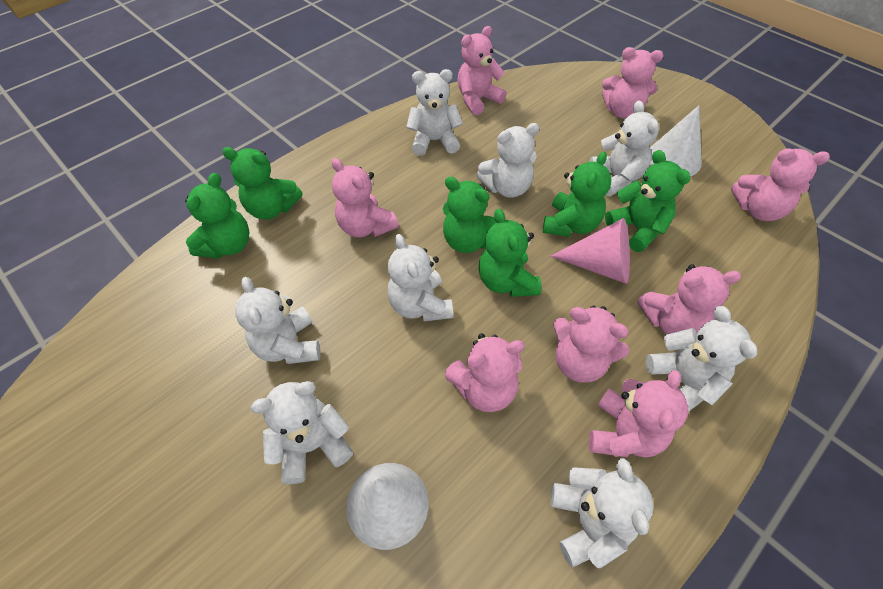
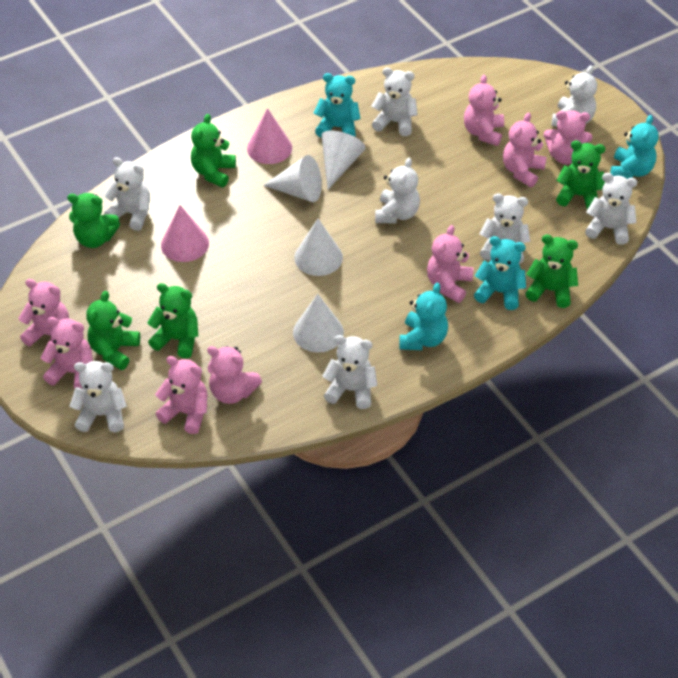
pink cone: [550,218,630,284] = 1 -> [161,205,209,262] [247,108,292,164] = 2
turquoise teddy bear: none = 0 -> [314,73,361,138] [399,283,448,350] [474,236,526,310] [610,115,658,179] = 4
white cone: [346,463,429,550] [650,106,702,176] = 2 -> [263,155,322,202] [293,294,344,352] [294,219,343,276] [321,130,366,189] = 4

